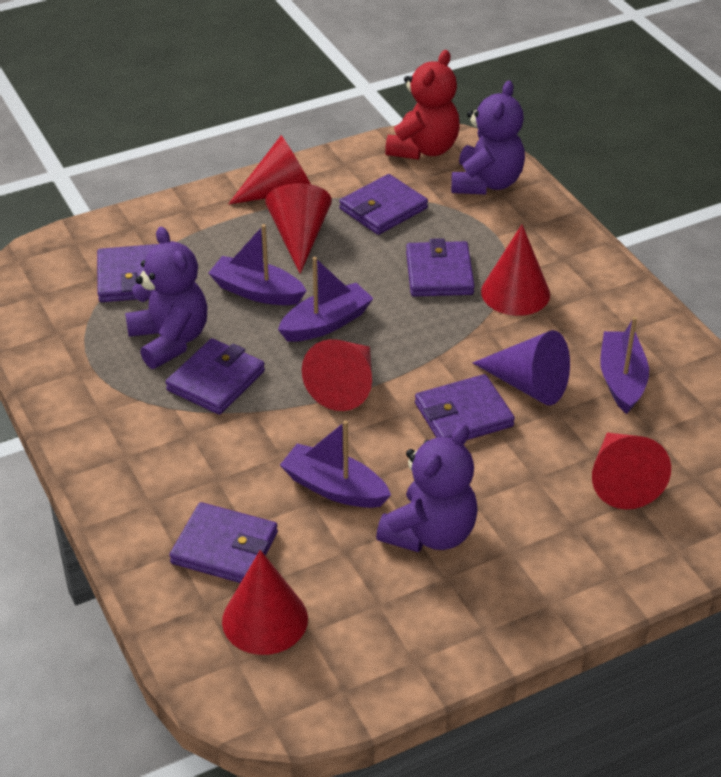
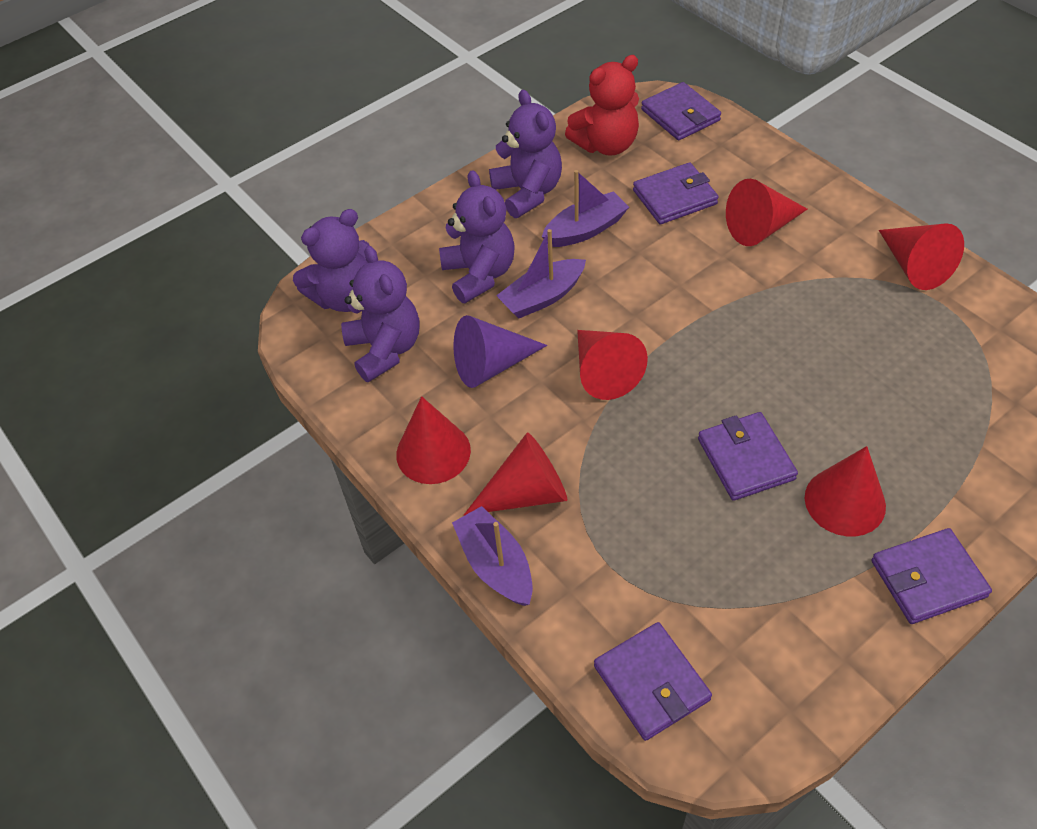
purple boat: [208,224,306,305] [278,257,374,342] [280,420,391,508] [600,317,649,414] = 4 -> [452,506,533,606] [496,229,586,318] [542,170,629,247] = 3
purple teddy bear: [125,227,208,369] [376,424,478,552] [451,81,525,194] = 3 -> [293,209,370,312] [341,246,419,382] [439,170,515,303] [489,90,562,218] = 4
purple wallet: [97,244,158,302] [166,338,265,415] [169,502,278,583] [339,174,428,235] [406,238,475,297] [415,374,515,440] = 6 -> [594,622,712,741] [633,162,718,224] [641,82,721,141] [698,412,798,501] [871,528,992,624] = 5

